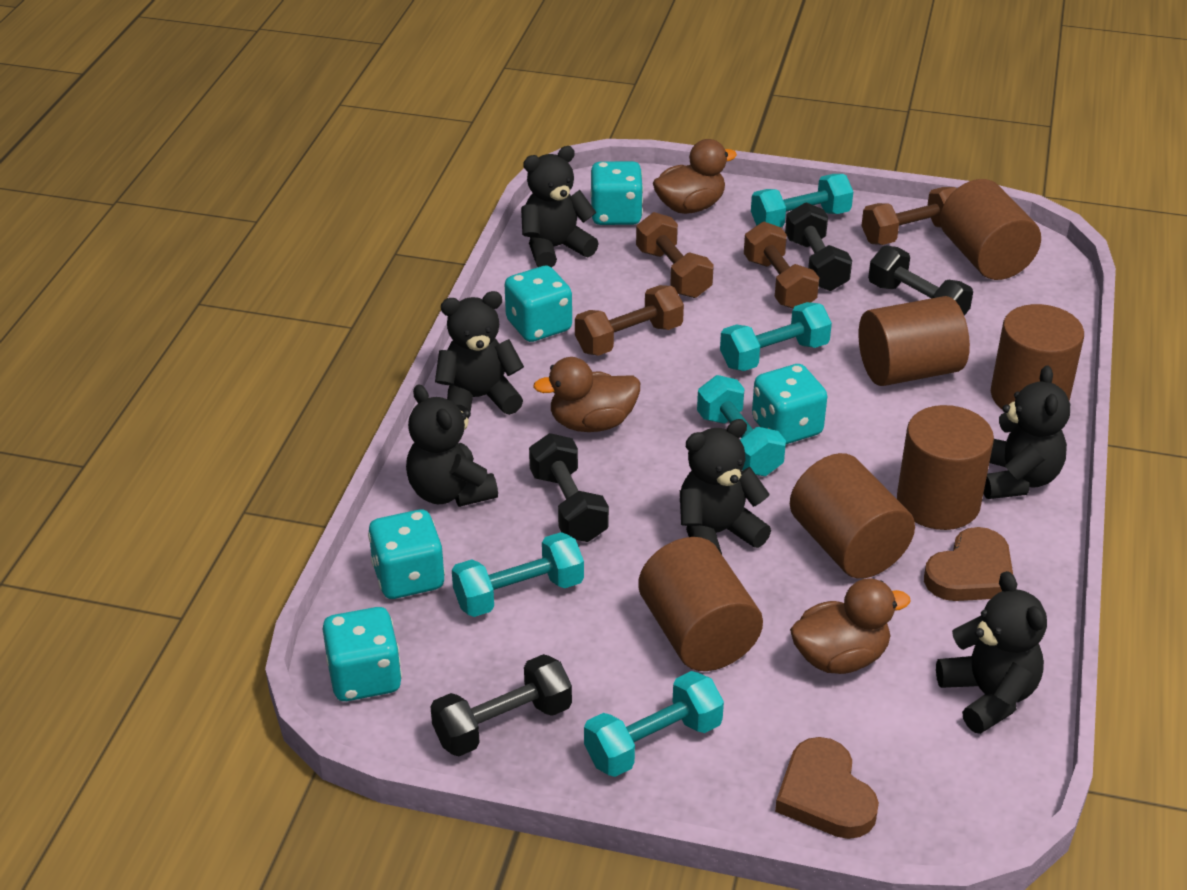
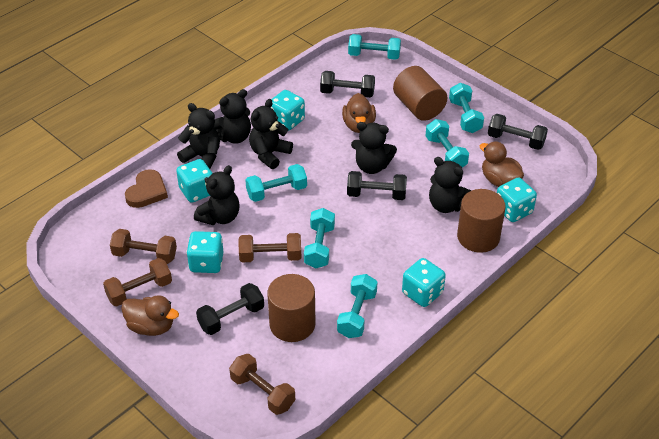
brown cylinder: [638,537,763,671] [790,453,915,579] [859,296,970,386] [897,405,994,530] [940,179,1041,280] [991,304,1084,409] = 6 -> [267,274,316,342] [393,66,447,121] [457,189,506,253] = 3
brown heart: [775,737,879,839] [924,527,1013,601] = 2 -> [125,169,168,208] = 1
turquoise dumbbell: [452,532,584,617] [584,671,724,777] [697,375,786,476] [720,302,832,371] [751,174,853,227] = 5 -> [245,164,307,202] [304,208,335,269] [337,274,377,338] [348,34,401,60] [425,119,469,168] [449,83,484,133] = 6

